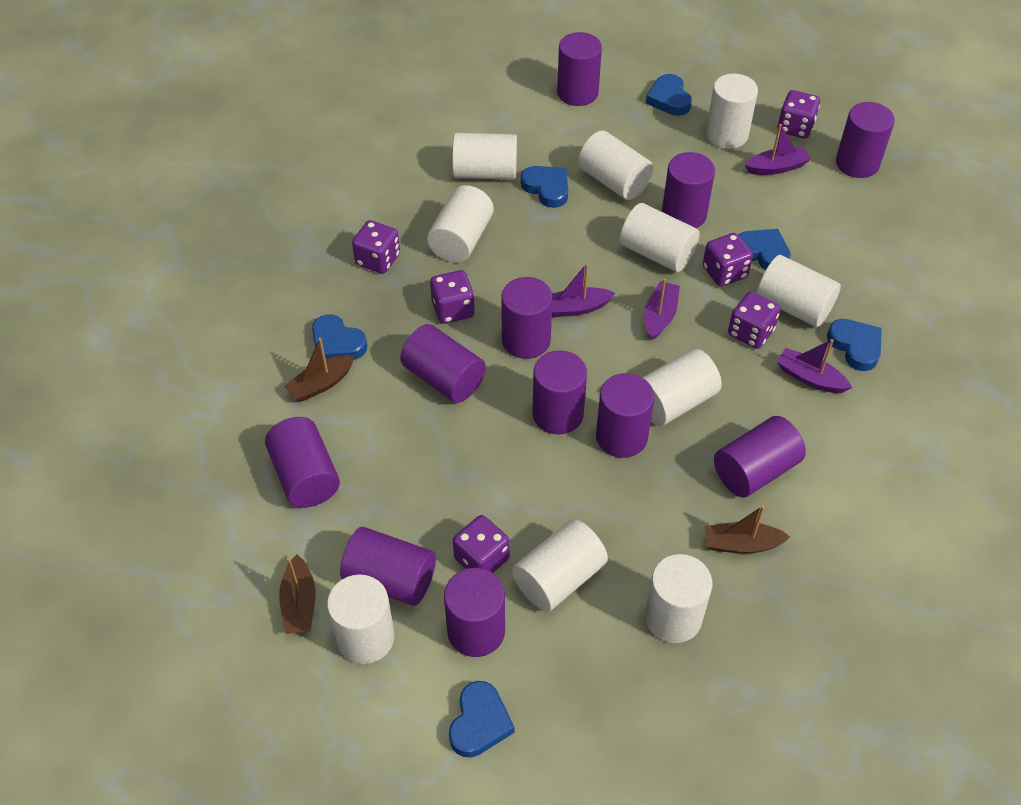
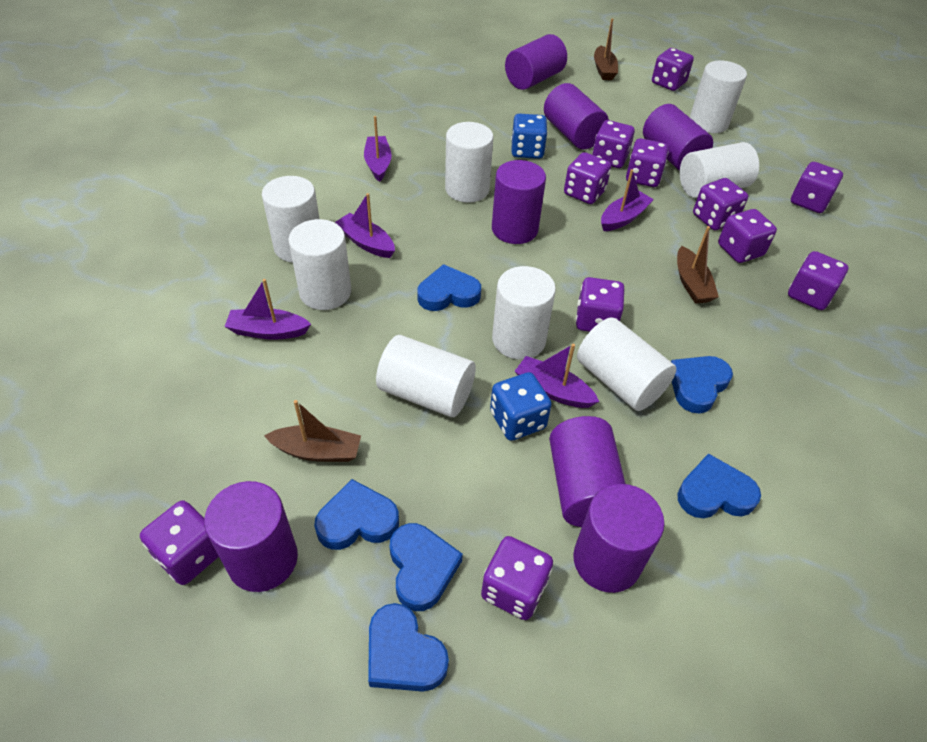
blue dice: none = 0 -> [490,372,552,441] [511,114,548,159] = 2
purple boat: [552,263,615,317] [644,278,680,341] [745,124,811,175] [777,339,852,393] = 4 -> [224,279,311,340] [335,193,395,258] [364,116,392,182] [515,344,599,408] [601,169,654,231] = 5
purple cylinder: [265,417,340,508] [340,527,436,606] [400,324,486,403] [444,568,505,657] [501,277,553,359] [532,350,587,434] [557,32,602,106] [596,373,655,458] [662,152,715,228] [714,416,806,498] [836,102,895,178] = 11 -> [204,481,298,592] [492,160,546,244] [505,34,567,90] [544,83,609,149] [549,416,626,527] [573,484,665,593] [643,104,713,171] = 7
purple dice: [352,220,400,274] [430,270,475,324] [453,515,510,573] [703,233,753,287] [728,291,781,349] [778,90,820,139] = 6 -> [140,500,219,585] [481,536,553,620] [564,152,611,204] [576,277,625,332] [592,120,635,168] [626,138,669,187] [652,48,694,91] [693,178,748,230] [718,209,777,263] [788,251,848,310] [791,162,843,213] = 11
white cylinder: [327,574,395,664] [427,185,494,263] [452,133,517,180] [512,519,608,612] [578,130,653,200] [620,203,700,272] [642,349,722,426] [645,554,712,643] [706,74,758,149] [757,255,841,327] = 10 -> [262,176,319,263] [288,219,351,310] [376,335,476,417] [445,122,493,203] [492,266,556,360] [577,317,676,411] [680,142,759,198] [690,61,747,133] = 8

